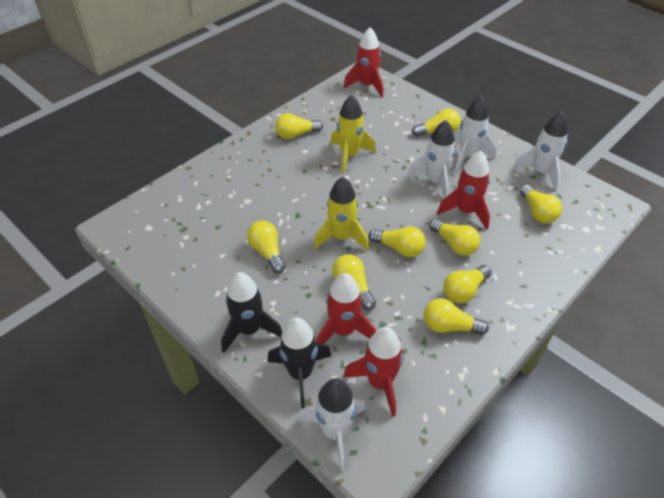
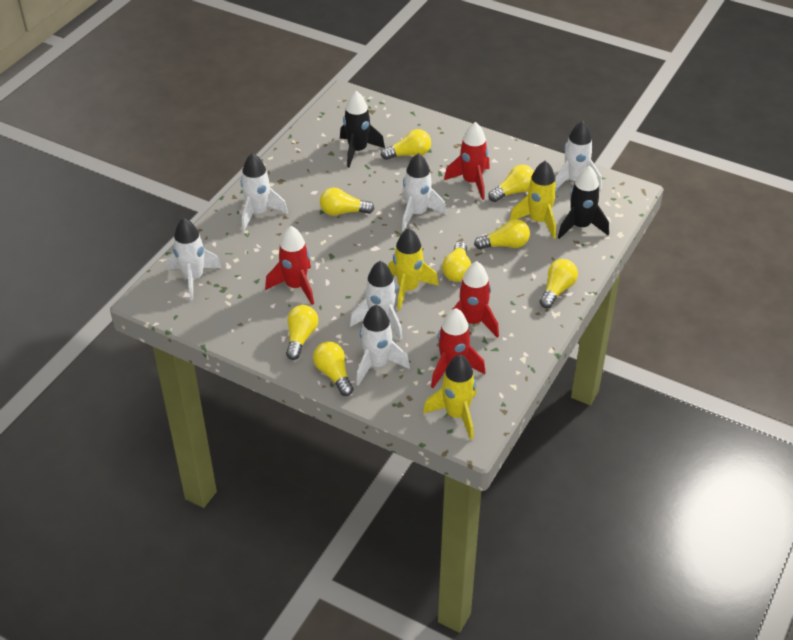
white rocket: [298,378,366,471] [407,120,456,199] [454,96,496,172] [512,111,568,191] = 4 -> [167,218,222,301] [241,153,288,231] [350,261,403,340] [356,305,410,386] [402,153,446,231] [555,121,602,190] = 6
yellow light bulb: [247,221,286,273] [275,113,323,139] [332,254,376,310] [368,227,426,257] [412,109,461,137] [424,298,489,335] [429,219,480,256] [443,265,492,303] [520,185,562,224] = 9 -> [286,305,318,360] [313,342,354,396] [320,187,374,216] [381,129,431,160] [442,242,471,282] [474,219,530,250] [488,165,534,202] [540,259,578,308] = 8
yellow rocket: [314,177,369,251] [330,95,376,173] = 2 -> [388,228,439,310] [423,355,477,440] [509,161,557,239] = 3

